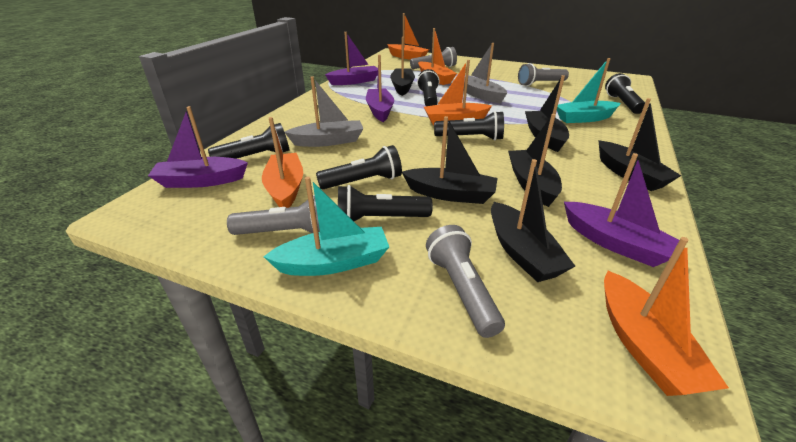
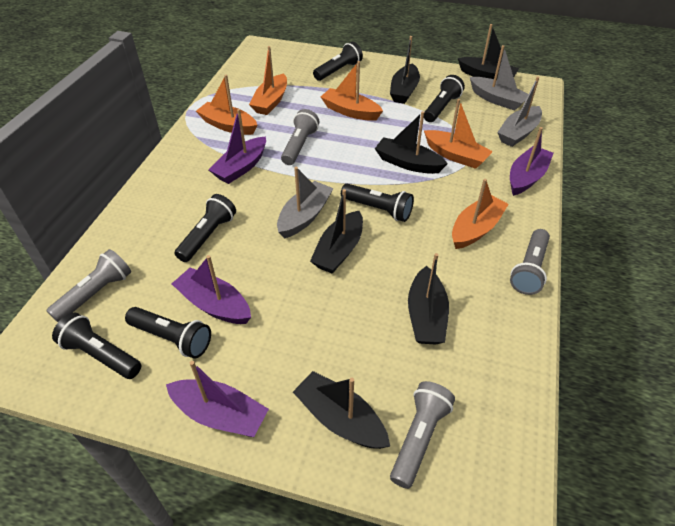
grey boat: [285,76,363,147] [463,43,507,103] = 2 -> [277,167,334,239] [470,45,529,111] [497,76,542,147] = 3
turquoise boat: [263,177,389,276] [557,58,621,123] = 2 -> none = 0

